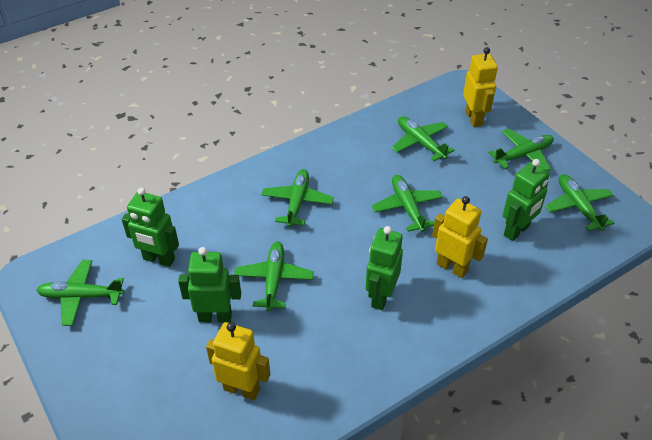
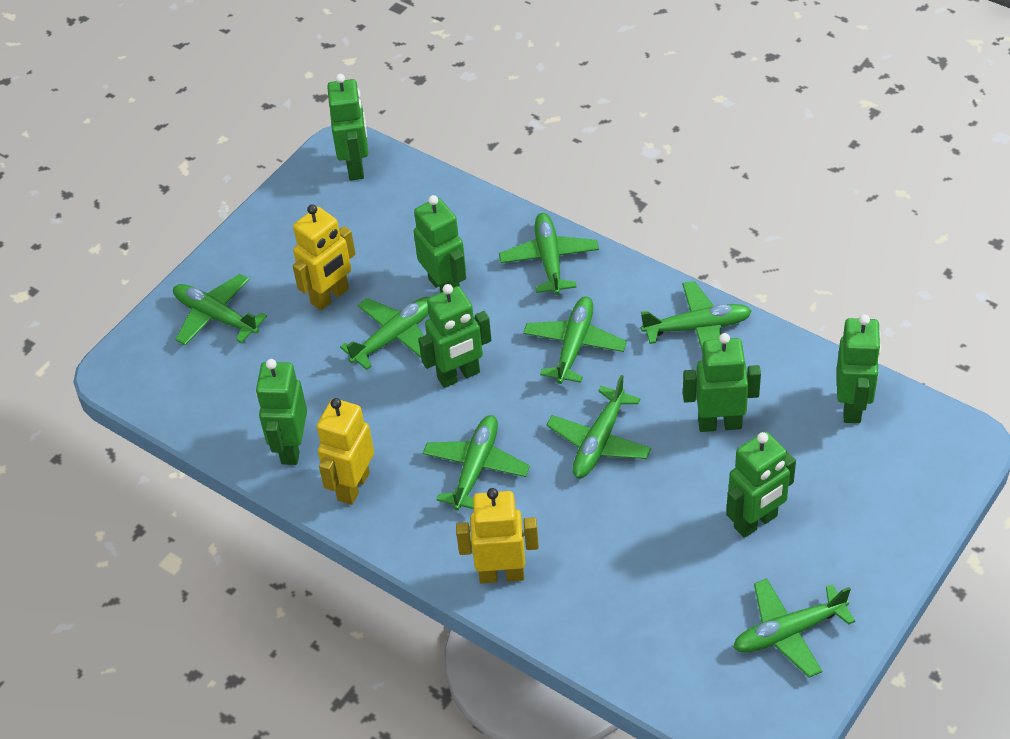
green plane: [36,260,124,326] [234,242,314,311] [261,169,334,227] [372,175,443,232] [392,116,455,161] [488,128,554,171] [545,174,615,231] = 7 -> [173,274,267,345] [340,297,429,370] [423,415,530,511] [499,213,599,295] [523,296,627,384] [546,375,651,478] [641,281,752,352] [733,578,855,677] = 8
green robot: [122,188,179,267] [178,247,241,323] [366,226,403,310] [503,159,550,241] = 4 -> [256,359,307,465] [327,74,368,180] [413,195,466,293] [418,284,492,388] [683,333,761,432] [726,432,796,538] [837,314,881,423] = 7

